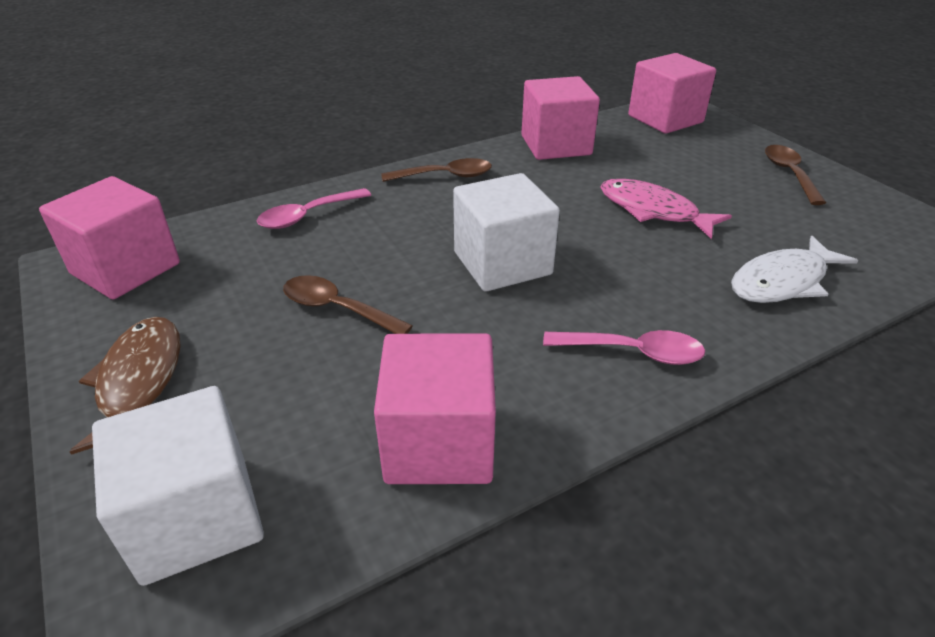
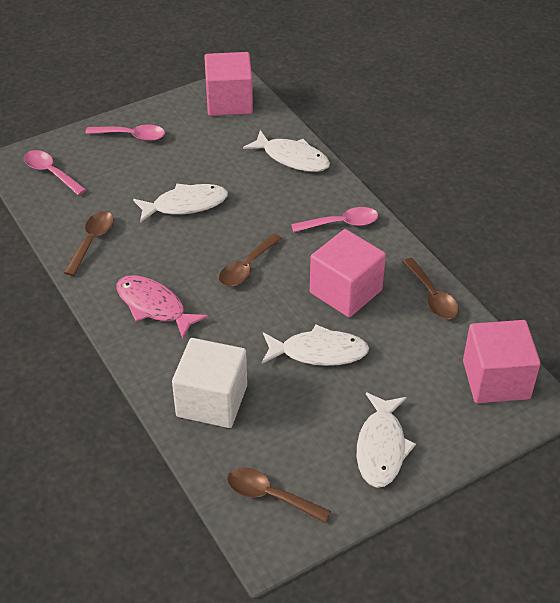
brown fish: [70,317,181,455] = 1 -> none = 0
brown spoon: [283,275,413,334] [381,158,492,182] [765,145,826,205] = 3 -> [64,211,114,276] [219,233,282,286] [227,467,331,523] [402,258,459,319] = 4
pink cube: [39,176,180,299] [374,333,496,484] [521,76,600,160] [628,53,716,134] = 4 -> [204,52,253,116] [310,229,386,317] [463,320,540,403] = 3
pink spoon: [257,188,371,229] [543,330,705,365] = 2 -> [24,150,86,195] [85,125,165,141] [291,207,378,232] = 3
white cube: [92,386,264,586] [453,173,560,292] = 2 -> [172,338,247,428] = 1
white fish: [731,236,858,303] = 1 -> [133,184,228,223] [243,130,330,172] [262,325,369,366] [357,392,416,488] = 4

